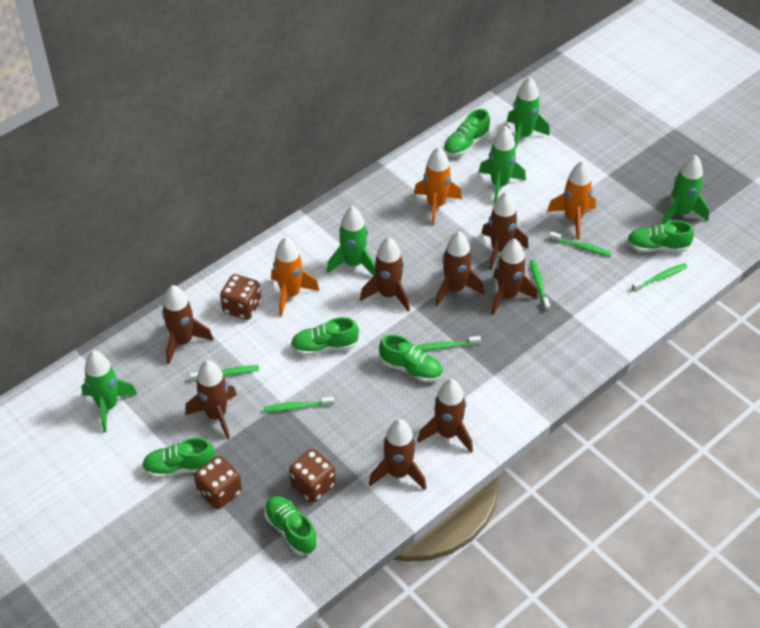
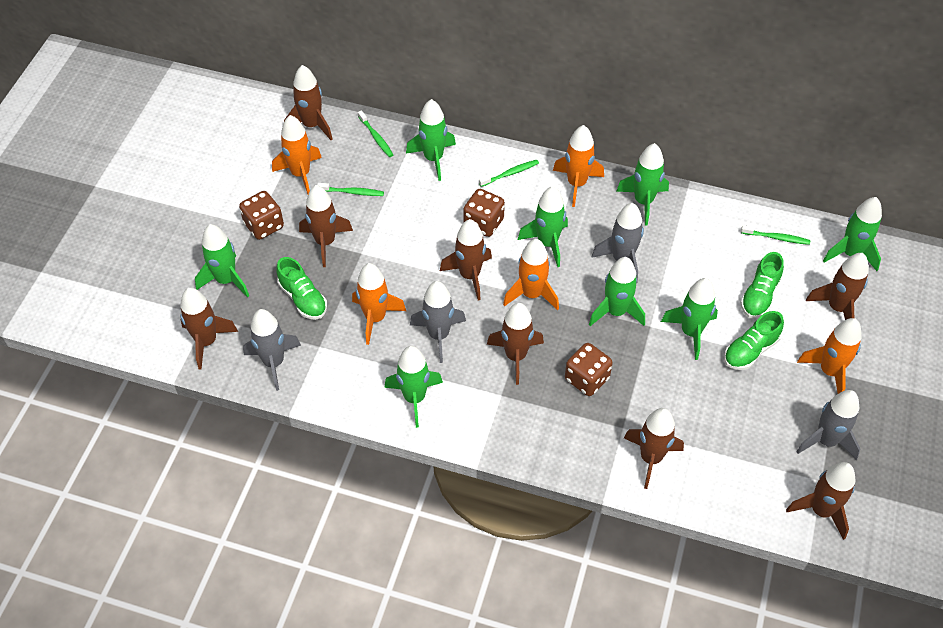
green rocket: [81,351,137,432] [327,206,375,276] [478,126,526,204] [507,77,550,150] [662,155,710,224] = 5 -> [195,224,249,298] [384,346,443,428] [406,99,456,181] [518,186,568,267] [589,257,645,326] [616,143,669,225] [661,278,718,360] [823,197,882,271] = 8
green shoe: [142,438,215,478] [264,496,318,555] [291,317,359,356] [379,334,443,382] [444,109,490,156] [627,220,694,252] = 6 -> [277,257,327,320] [724,311,784,370] [740,252,784,318] = 3
green toothbrush: [190,365,260,381] [264,397,334,412] [417,336,481,351] [530,260,550,311] [549,232,612,256] [632,263,687,291] = 6 -> [317,183,384,196] [358,110,393,157] [479,160,539,187] [741,225,810,245] = 4
grey rocket: none = 0 -> [243,309,301,391] [410,281,466,363] [592,203,644,283] [796,390,860,461] = 4
orange rocket: [271,237,319,317] [414,147,462,226] [547,161,596,240] = 3 -> [272,115,322,194] [352,263,406,345] [503,239,559,310] [553,125,604,207] [797,318,862,394] = 5

